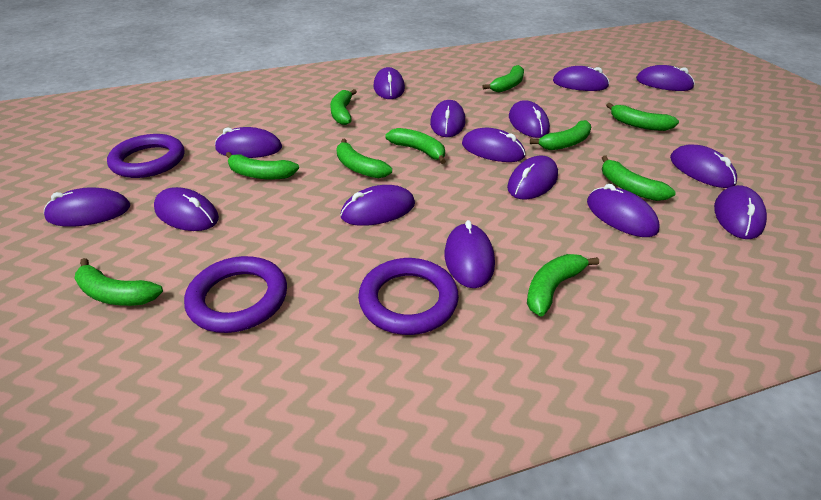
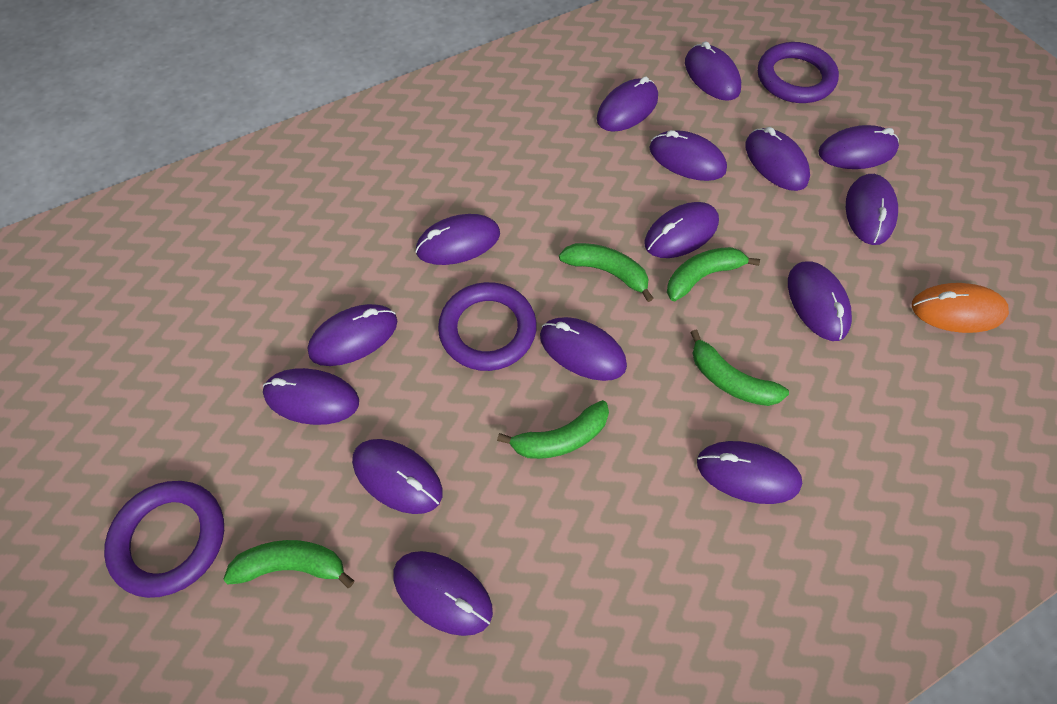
green banana: [74,258,163,306] [226,152,299,180] [330,89,357,125] [336,139,392,178] [385,128,446,164] [482,65,524,92] [527,254,599,316] [530,120,591,150] [602,156,676,201] [606,103,679,131] = 10 -> [224,540,354,588] [497,400,609,459] [559,243,654,302] [667,247,760,301] [690,329,789,406] = 5
orange mouse: none = 0 -> [912,283,1009,333] = 1

